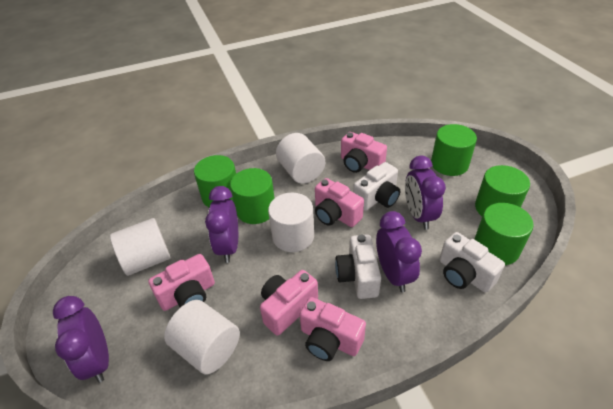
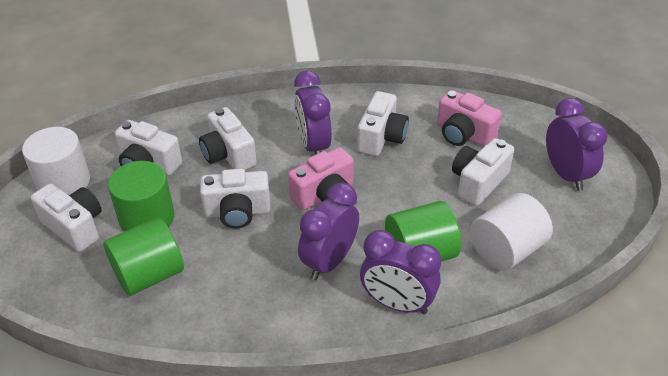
green cylinder: [194,155,236,207] [230,168,274,224] [431,124,477,176] [474,203,534,265] [475,165,530,216] = 5 -> [103,217,184,296] [108,161,174,232] [385,201,461,262] = 3
pink camera: [148,254,215,311] [260,270,318,336] [299,297,366,361] [315,178,364,227] [341,132,387,173] = 5 -> [288,147,354,210] [437,90,502,147] = 2
white camera: [335,234,381,299] [353,162,400,211] [439,232,505,293] = 3 -> [31,184,102,252] [115,120,182,175] [199,107,257,170] [200,169,271,229] [357,91,409,156] [452,138,514,206] = 6
white cylinder: [110,218,170,276] [164,300,240,375] [268,193,314,252] [276,133,325,184] = 4 -> [22,127,90,195] [470,193,553,270] = 2

